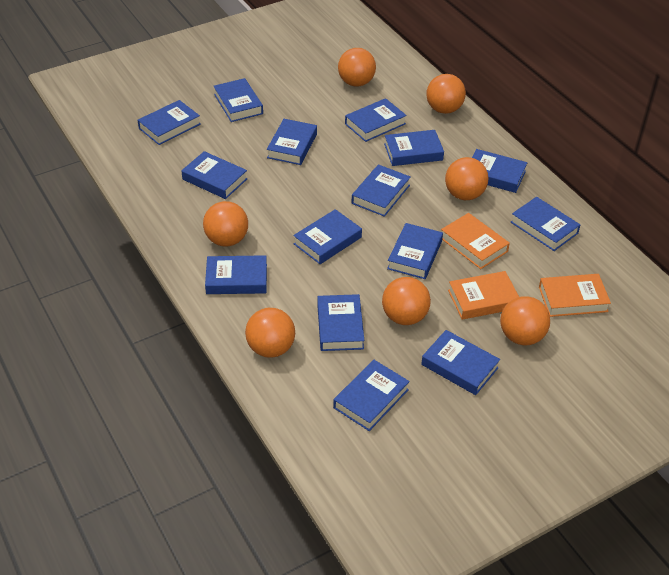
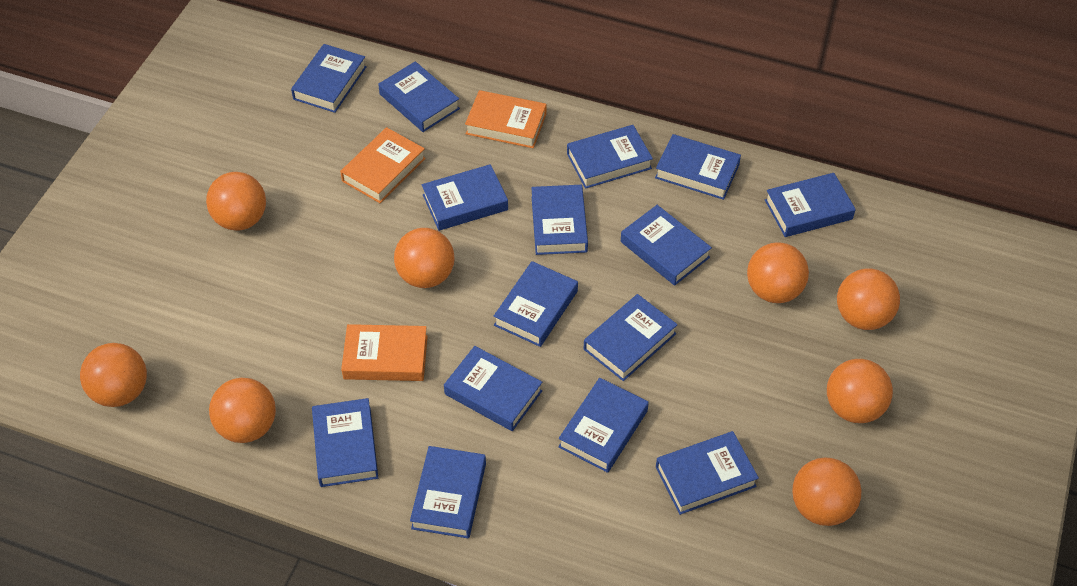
orange ball: [203,201,248,247] [245,308,295,358] [338,48,376,87] [382,277,431,325] [426,74,466,114] [445,157,489,200] [500,296,550,345] = 7 -> [80,343,147,407] [206,172,266,231] [209,378,276,443] [394,228,455,288] [747,243,809,303] [792,458,862,526] [827,359,893,423] [837,269,900,330] = 8

